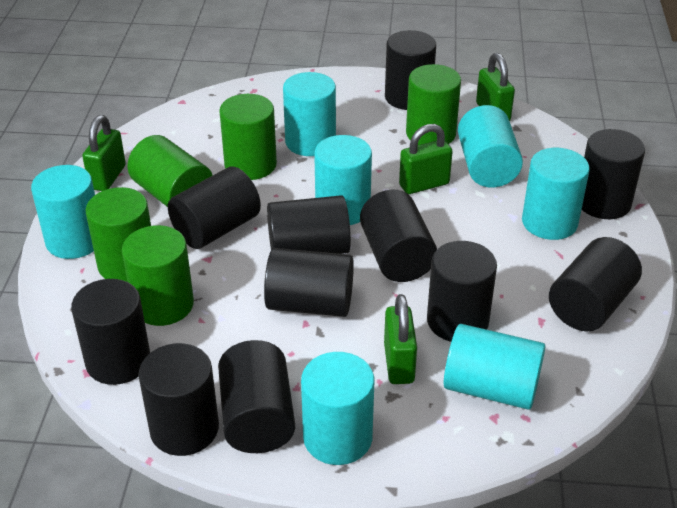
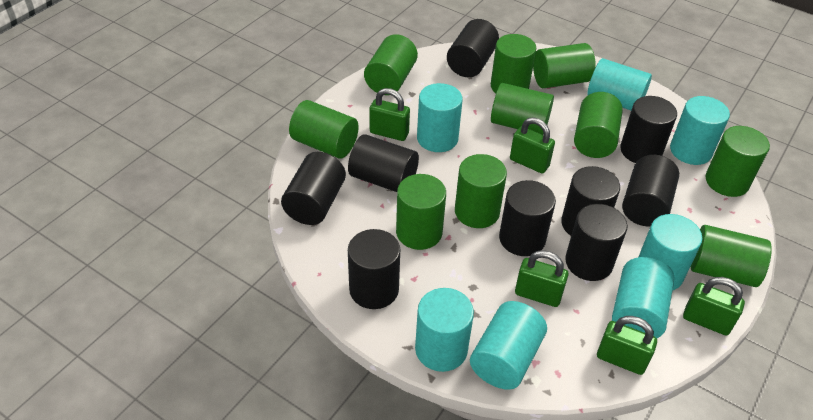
black cylinder: [71,279,150,385] [138,343,219,456] [168,167,261,249] [218,340,295,453] [264,248,354,317] [267,195,351,254] [360,190,437,282] [385,30,436,110] [427,241,497,342] [549,237,642,331] [582,129,645,219] = 11 -> [281,152,346,225] [348,134,419,192] [348,229,400,309] [447,19,499,77] [499,180,556,256] [561,166,620,236] [565,204,627,281] [620,96,677,163] [622,155,679,227] = 9
green cylinder: [85,187,151,282] [122,225,194,326] [127,135,213,207] [219,94,277,180] [406,64,461,145] = 5 -> [289,100,359,159] [364,34,418,95] [396,174,446,250] [455,154,507,228] [491,34,536,93] [491,83,554,135] [533,43,596,88] [574,92,623,158] [691,225,772,287] [706,126,770,197] = 10
green padlock: [82,115,126,191] [384,294,417,384] [399,124,453,194] [476,53,515,121] = 4 -> [369,88,410,141] [510,117,555,174] [515,250,569,307] [597,316,657,375] [683,277,745,336] = 5

